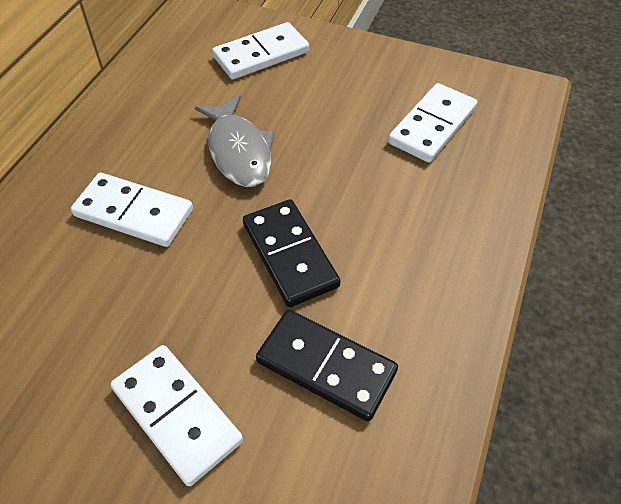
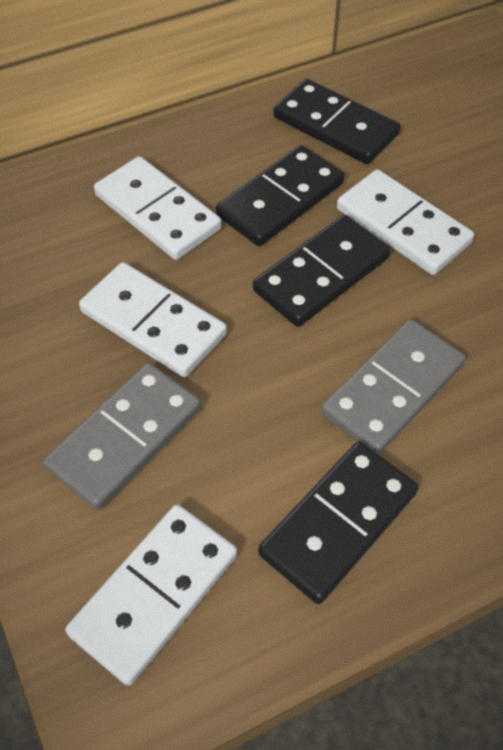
black domino: [243,199,340,307] [256,310,398,421] = 2 -> [216,145,344,246] [253,215,391,327] [258,442,418,604] [273,79,400,164] = 4
grey domino: none = 0 -> [44,363,201,510] [321,319,466,455] = 2
grey fish: [195,96,275,187] = 1 -> none = 0

